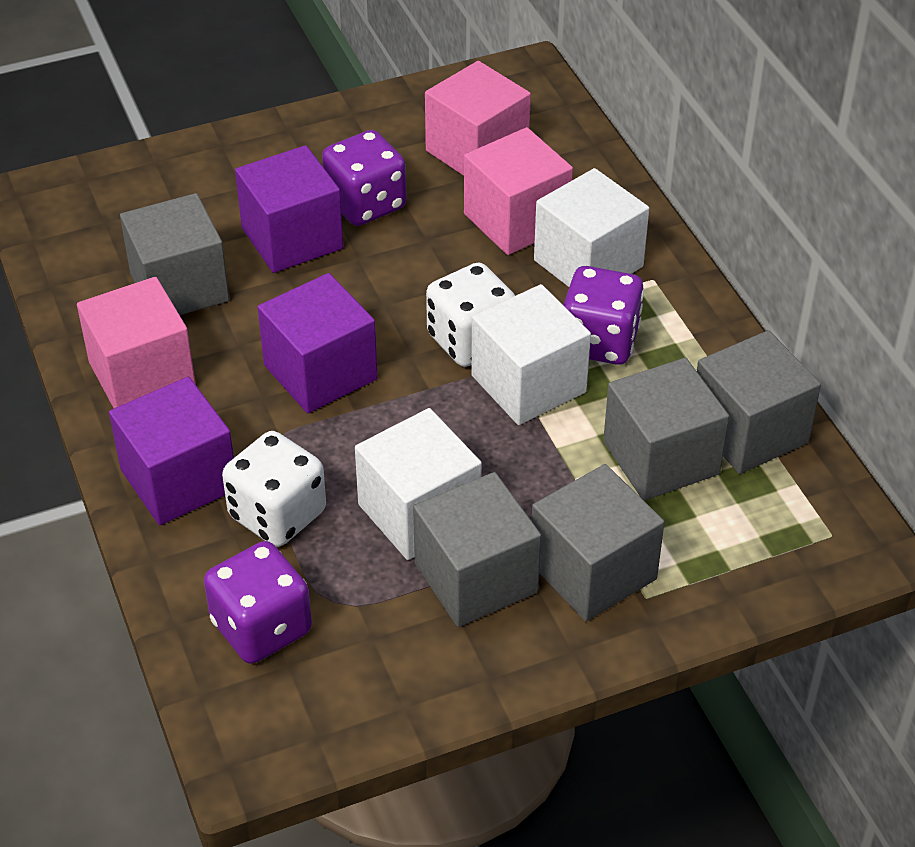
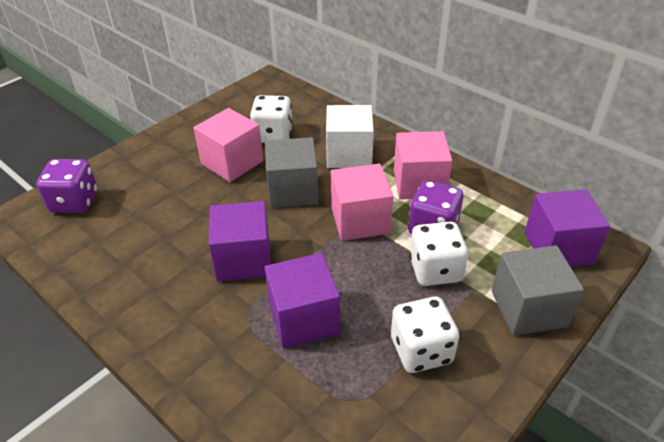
grey cube: [120,193,230,315] [413,472,541,627] [532,464,664,621] [603,358,729,501] [697,330,821,474] = 5 -> [265,137,319,208] [492,245,584,336] = 2
purple dice: [204,541,312,664] [322,130,407,226] [563,266,644,365] = 3 -> [36,159,97,213] [408,180,463,234] = 2
white cube: [355,408,482,560] [471,284,591,425] [534,168,649,287] = 3 -> [326,105,374,168] = 1
white dice: [222,431,326,547] [426,263,515,367] = 2 -> [250,95,293,143] [391,297,459,373] [409,222,468,286] = 3

